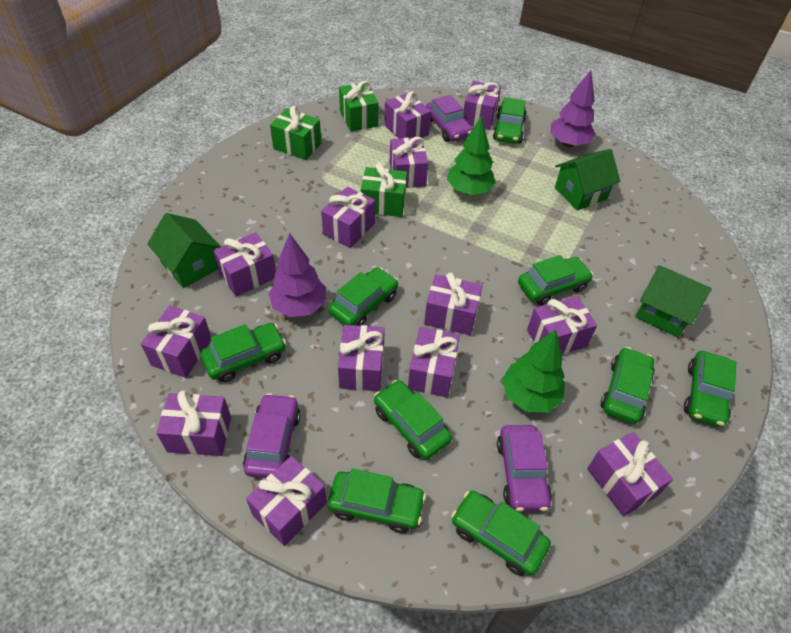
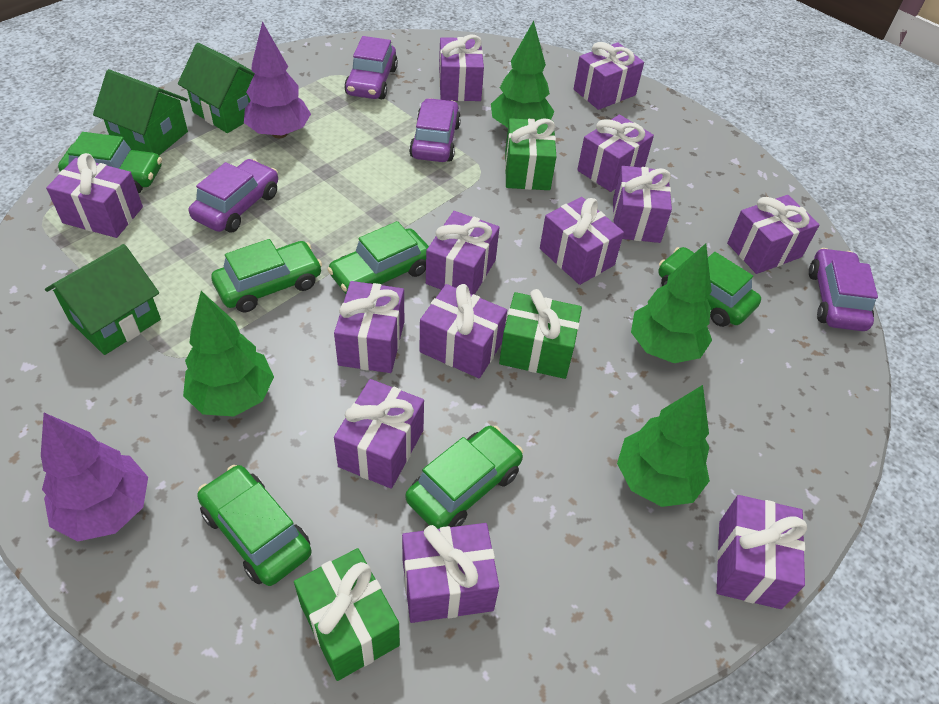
green car: [200,323,286,382] [328,267,398,326] [328,468,426,533] [374,380,452,460] [451,491,551,576] [493,97,527,144] [518,255,593,305] [600,347,655,424] [684,351,736,427] = 9 -> [58,132,162,193] [197,465,312,586] [211,239,322,313] [327,221,429,294] [406,426,523,529] [659,247,761,327] = 6
green tree: [447,115,496,195] [502,330,565,413] = 2 -> [183,291,274,417] [491,21,554,128] [617,385,710,507] [631,243,712,363] = 4
purple car: [243,393,300,478] [426,95,473,142] [497,425,552,512] = 3 -> [189,159,278,232] [344,36,398,99] [409,98,461,162] [809,248,878,331] = 4

